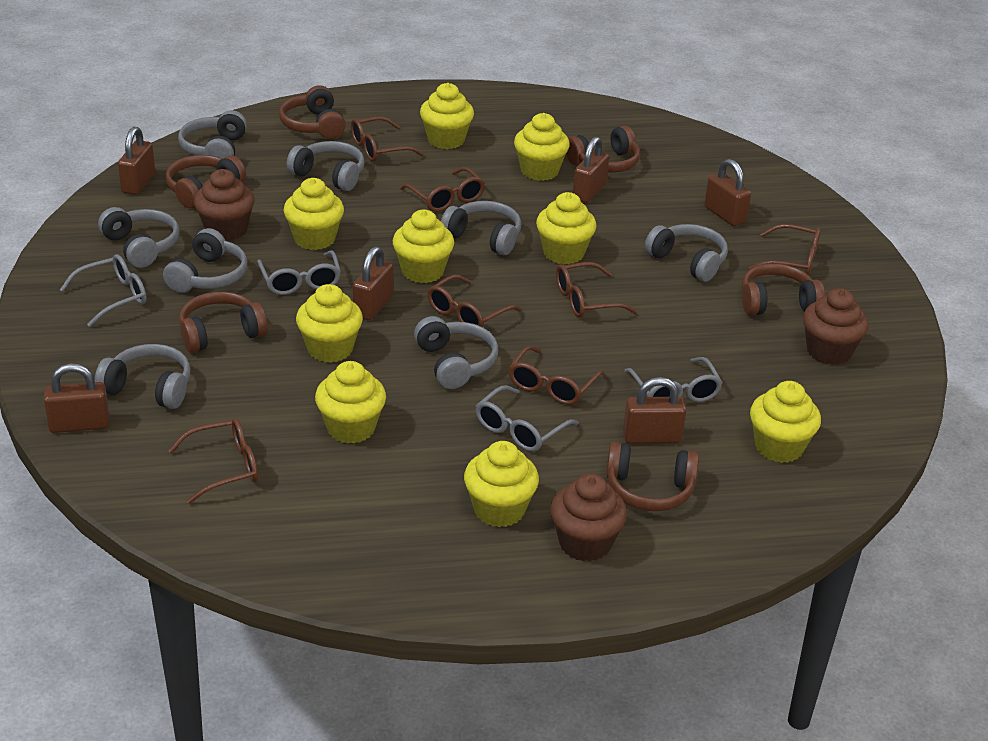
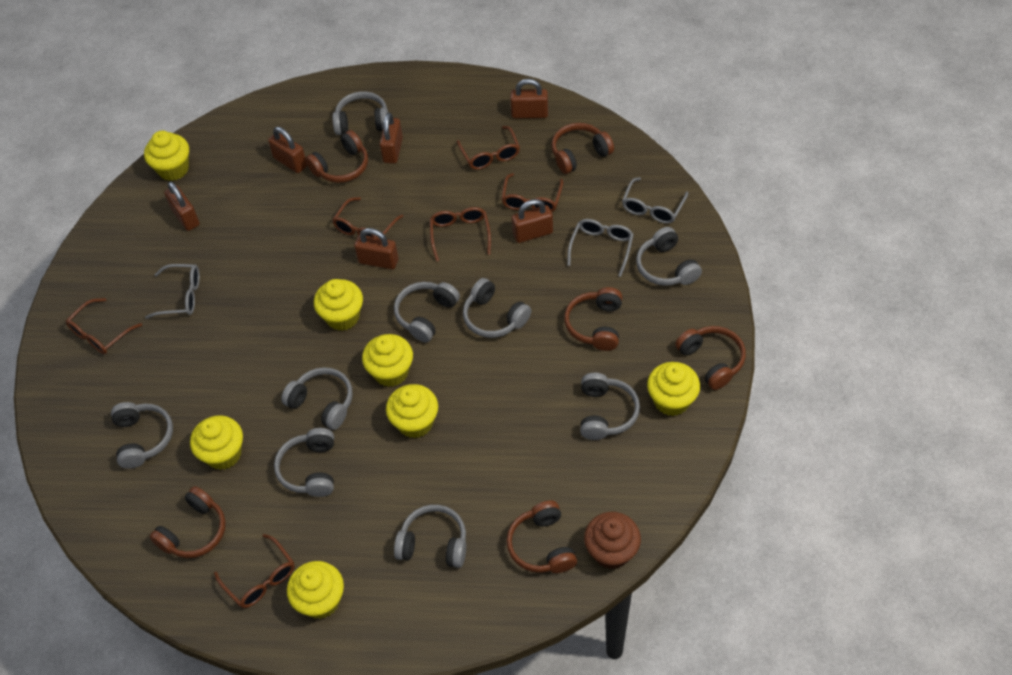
brown cupcake: [194,169,255,241] [550,474,627,562] [803,288,868,365] = 3 -> [584,512,641,569] = 1
brown glasses: [168,418,258,504] [351,117,424,162] [400,167,485,212] [427,275,522,327] [509,346,605,405] [556,262,638,318] [749,224,821,275] = 7 -> [66,298,142,354] [214,534,295,608] [332,197,403,238] [430,207,491,262] [457,126,520,170] [501,173,563,212] = 6
grey glasses: [60,254,147,327] [257,250,341,295] [476,385,579,452] [624,357,723,402] = 4 -> [145,264,200,319] [567,219,634,277] [622,177,688,224] = 3
grey headphones: [95,344,191,409] [98,207,180,268] [163,228,248,293] [178,110,247,159] [287,141,365,191] [414,316,498,389] [441,201,521,255] [645,224,728,282] = 8 -> [111,402,173,469] [274,428,334,497] [281,367,353,430] [332,91,388,135] [394,282,460,342] [394,505,466,568] [463,278,531,338] [580,373,640,440] [636,227,702,286] = 9
yellow cupcake: [283,178,344,250] [296,284,363,363] [315,361,386,444] [393,210,454,283] [420,83,474,149] [464,441,539,527] [514,113,570,181] [536,192,596,265] [750,381,821,463] = 9 -> [144,131,189,181] [190,415,243,470] [287,561,344,619] [314,279,363,331] [362,334,413,387] [386,384,438,438] [647,362,700,416] = 7

